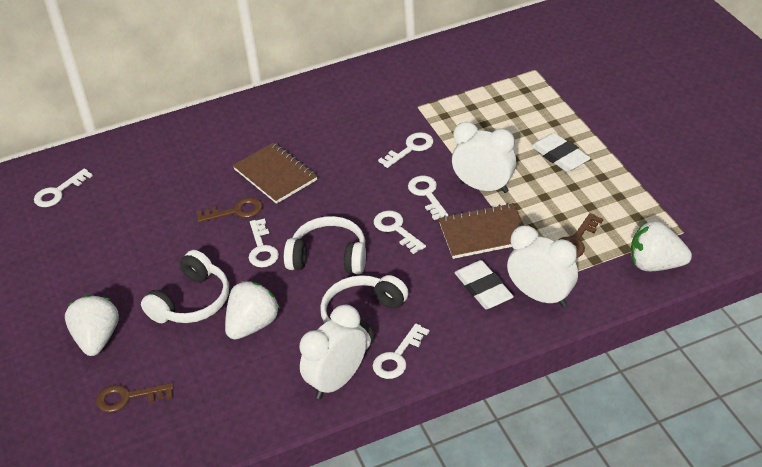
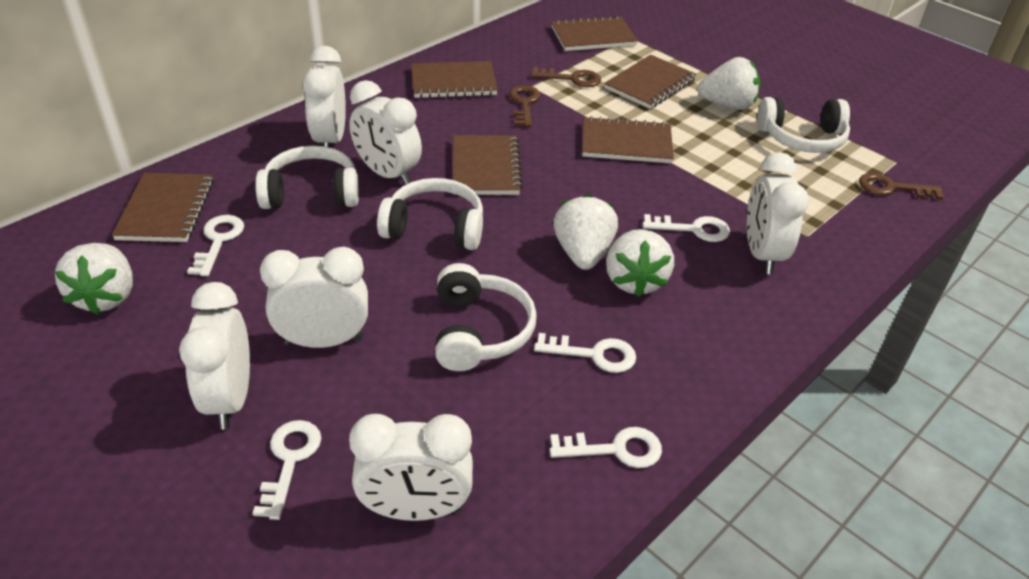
brown notebook: [233,142,317,204] [438,203,524,259] = 2 -> [112,173,214,242] [411,61,498,98] [453,135,523,195] [551,15,638,51] [582,116,674,163] [604,55,697,109] = 6
white clock: [299,305,366,399] [452,122,516,193] [507,225,578,307] = 3 -> [179,282,250,429] [260,247,368,348] [302,46,346,148] [349,80,422,185] [349,414,473,521] [747,152,809,274] = 6
white eraser: [455,260,514,309] [531,133,591,172] = 2 -> none = 0
white headphones: [141,250,229,323] [284,216,366,274] [320,275,409,350] = 3 -> [255,145,359,209] [377,178,483,250] [435,263,537,371] [757,97,850,153] = 4
white key: [34,168,93,207] [249,218,279,267] [373,323,430,379] [374,210,426,254] [378,132,433,168] [408,176,448,220] = 6 -> [187,215,244,276] [253,420,322,520] [534,333,636,373] [550,427,662,468] [643,214,730,242] = 5
white strawberry: [65,295,119,356] [225,281,280,340] [631,221,692,271] = 3 -> [55,243,133,314] [553,194,618,270] [606,229,674,297] [697,57,760,110] = 4

